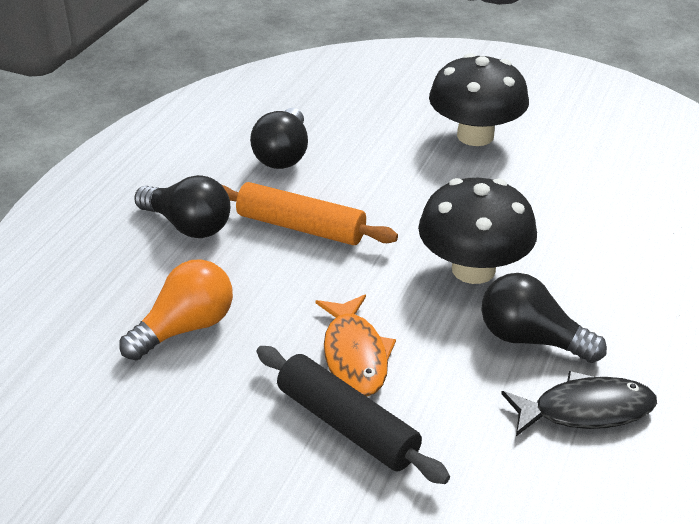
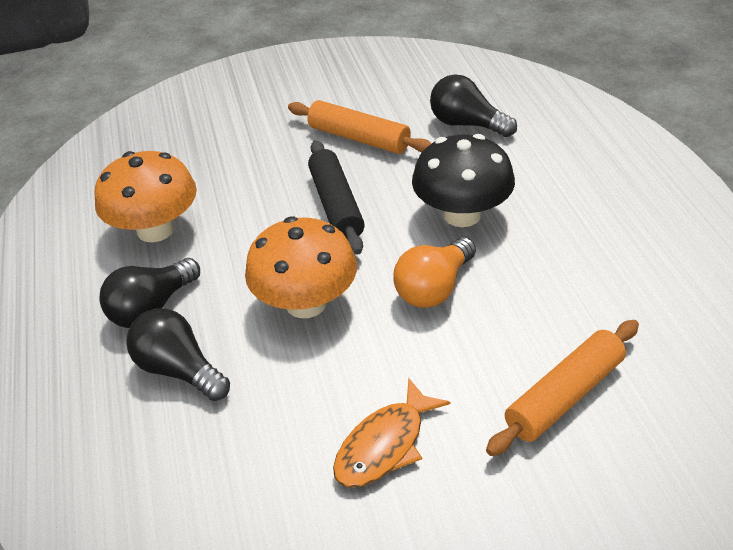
black fish: [501,371,657,436] = 1 -> none = 0
black mushroom: [418,178,537,284] [429,53,529,146] = 2 -> [412,134,515,227] = 1
orange mushroom: none = 0 -> [94,151,197,242] [245,217,357,318] = 2
orange rolling pin: [222,182,398,245] = 1 -> [288,100,432,154] [486,320,639,456] = 2

